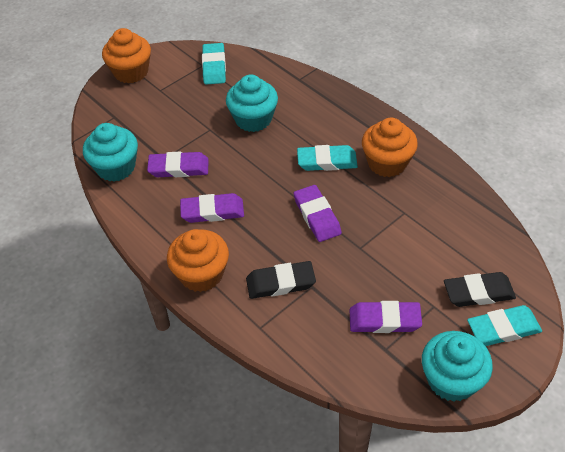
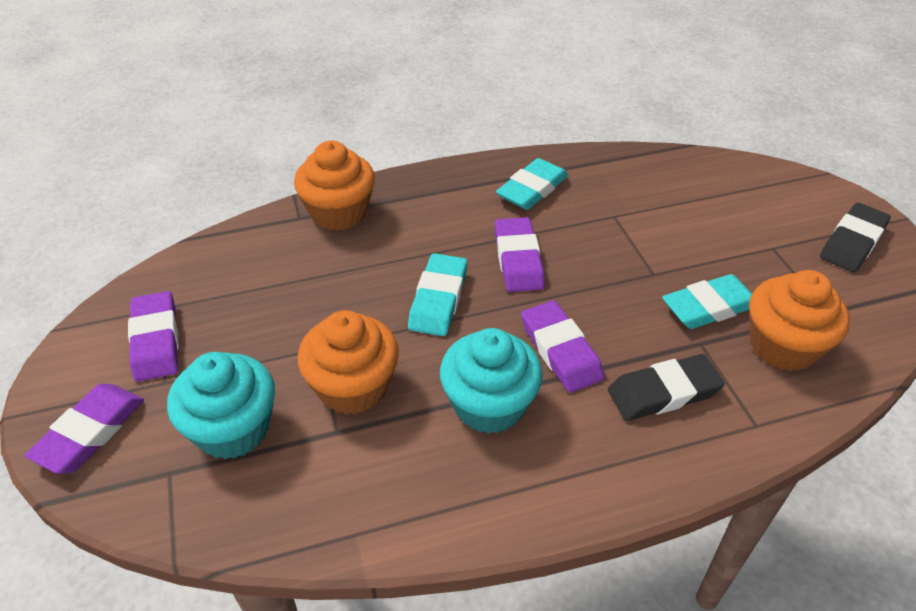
turquoise cupcake: [83,123,138,182] [226,74,278,132] [422,331,493,402] = 3 -> [167,352,275,459] [440,328,543,434] = 2

